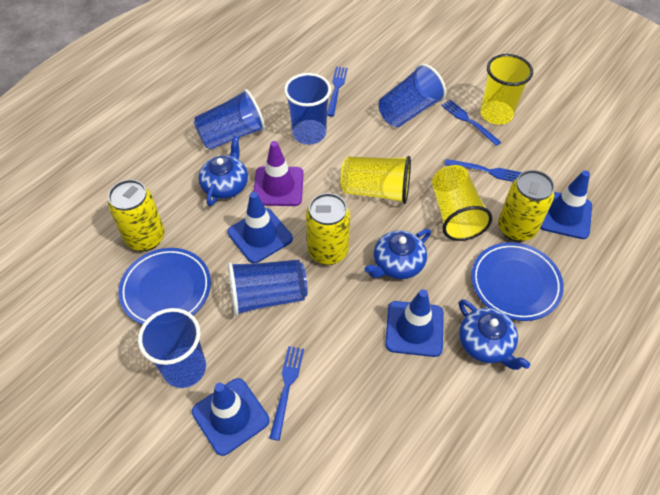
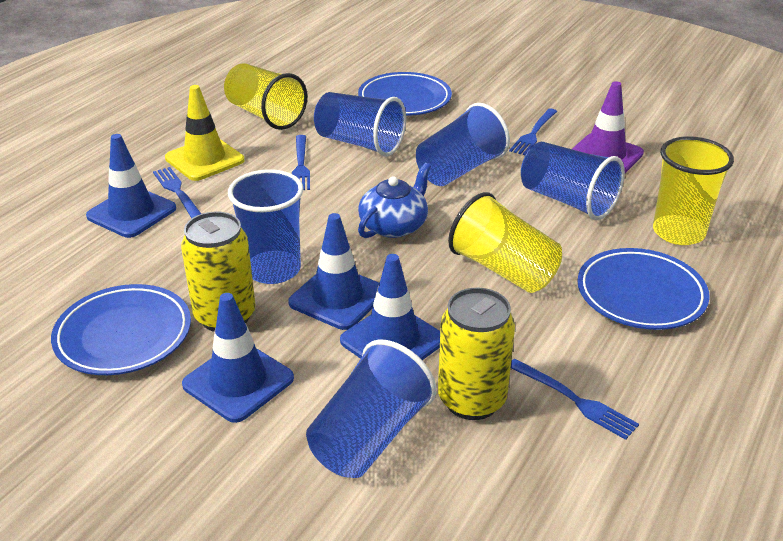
blue plate: [118,248,211,325] [471,242,564,321] = 2 -> [51,284,191,375] [358,72,452,116] [577,248,710,330] = 3
blue teapot: [198,135,248,206] [365,229,431,279] [459,299,530,370] = 3 -> [358,163,431,238] = 1
yellow can: [108,179,165,251] [306,193,350,265] [498,170,555,242] = 3 -> [181,212,256,332] [438,288,515,420] = 2
yellow traffic cone: none = 0 -> [165,85,245,181] = 1

